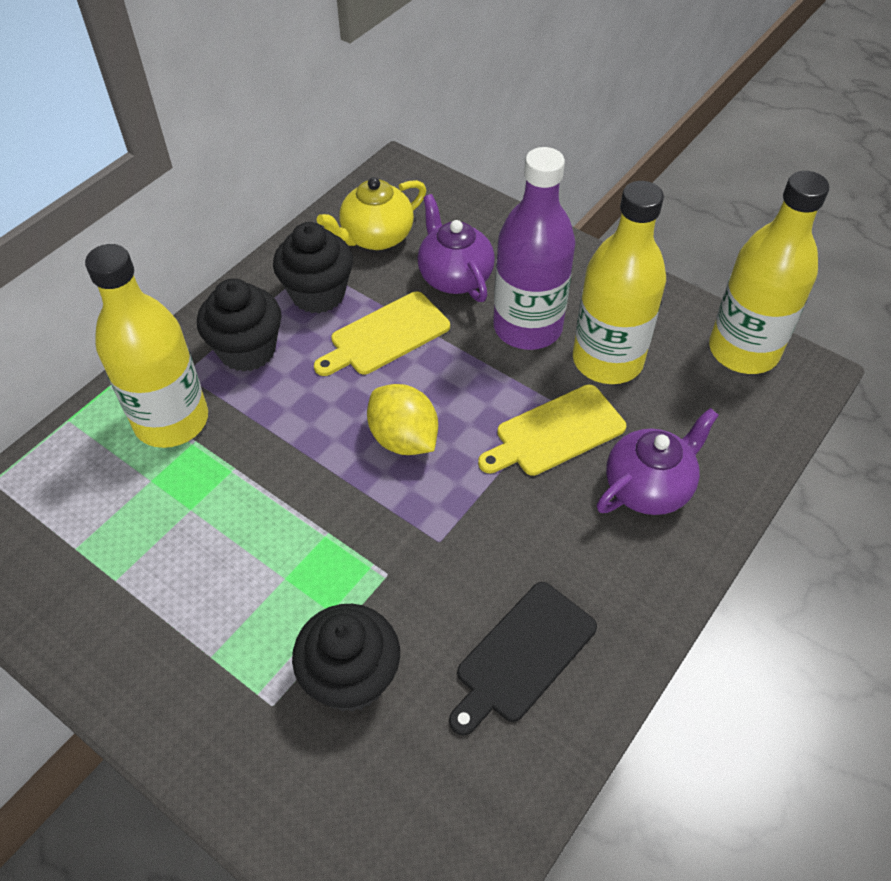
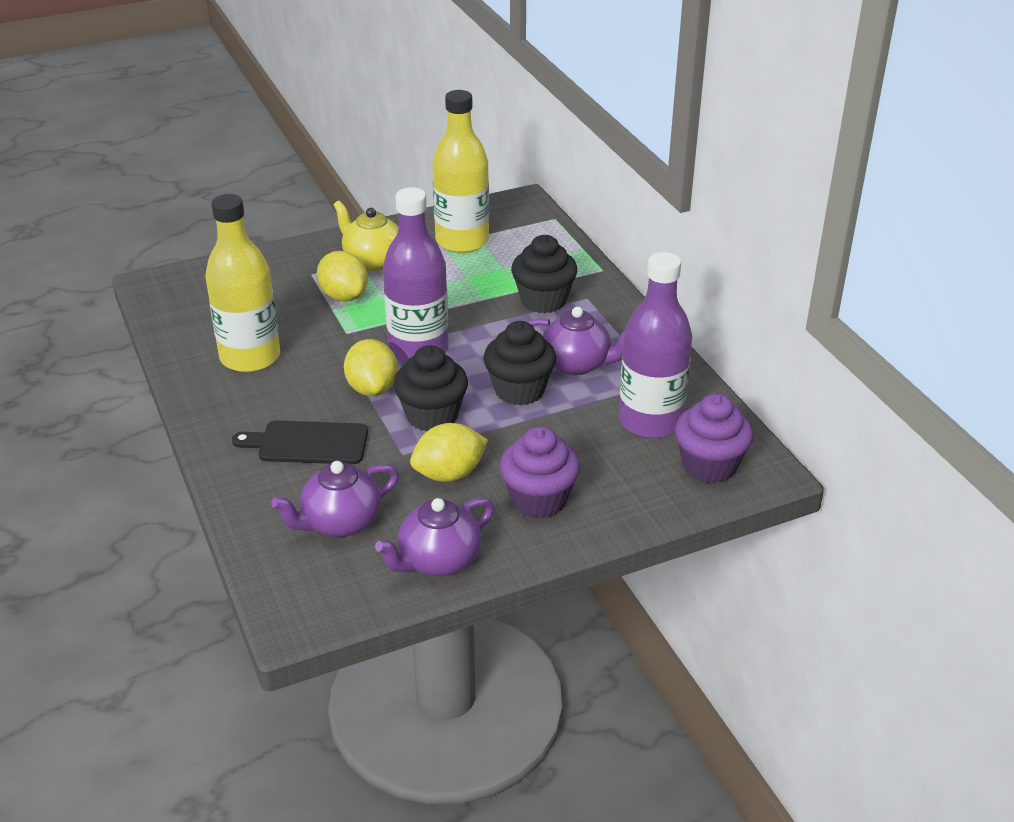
purple bottle: [493,147,576,350] = 1 -> [383,187,449,363] [619,252,692,438] = 2
purple cupcake: none = 0 -> [500,426,580,518] [675,394,753,483] = 2
purple teapot: [417,194,495,302] [597,408,719,515] = 2 -> [271,461,399,537] [375,498,494,576] [528,307,625,375] = 3
yellow bottle: [85,244,208,448] [573,181,666,384] [709,171,829,374] = 3 -> [205,194,280,372] [432,90,489,253] = 2
yellow cutting board: [314,292,450,376] [478,385,626,476] = 2 -> none = 0
yellow lemon: [367,384,438,455] = 1 -> [317,251,368,301] [344,339,398,396] [410,423,488,482] = 3

